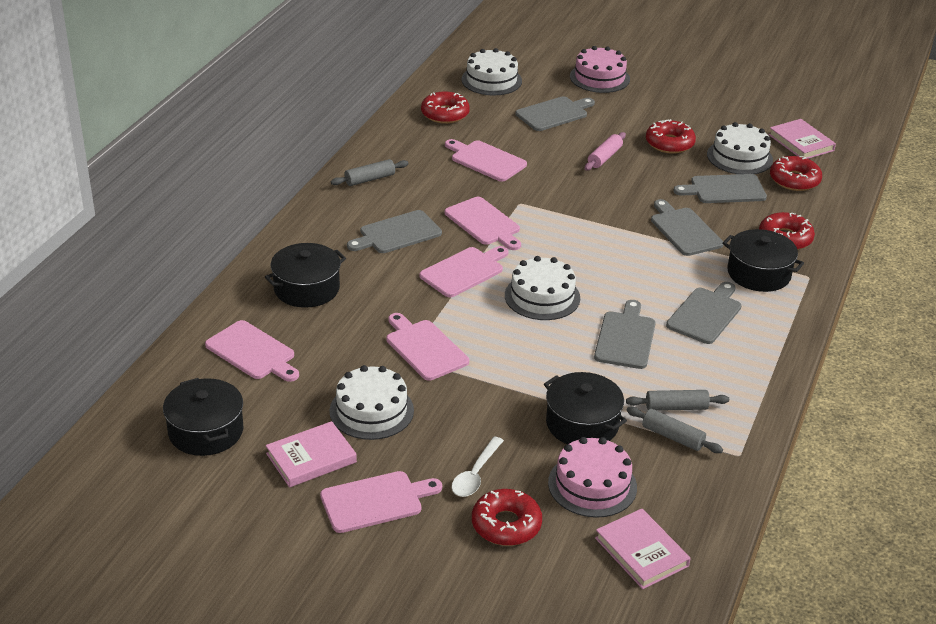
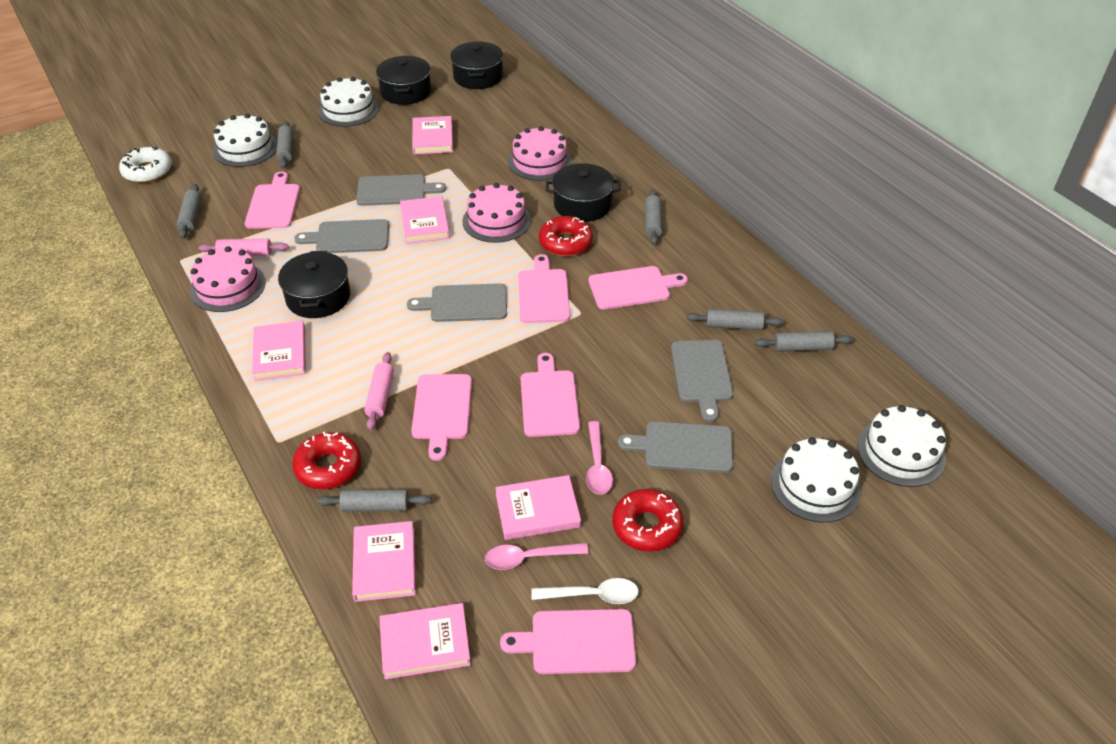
grey cutting board: [347,210,442,253] [516,96,595,131] [594,300,656,369] [651,199,723,256] [666,282,742,344] [673,174,767,203] = 6 -> [294,219,389,253] [356,174,446,206] [407,283,507,322] [618,422,733,473] [671,340,733,422] = 5
grey rolling pin: [331,159,409,186] [626,390,729,411] [626,407,723,453] = 3 -> [177,184,201,239] [276,121,293,168] [317,489,431,512] [645,189,662,245] [687,309,784,330] [755,331,853,352] = 6
pink book: [266,421,357,487] [595,509,691,589] [769,119,836,159] = 3 -> [252,321,306,381] [352,521,416,602] [379,603,471,679] [400,196,450,244] [412,116,453,154] [495,475,581,540] = 6
pink cake: [548,437,637,518] [570,46,630,93] = 2 -> [190,246,266,312] [462,183,531,243] [508,126,572,181] = 3
pink rolling pin: [585,132,626,171] = 1 -> [198,239,289,256] [364,352,394,430] = 2
pink spoon: none = 0 -> [485,543,588,570] [586,421,613,495] = 2
red donut: [421,92,470,124] [472,489,542,546] [646,119,696,154] [759,212,815,250] [770,156,822,191] = 5 -> [292,432,361,489] [539,216,593,256] [612,489,683,552] = 3
white donut: none = 0 -> [119,147,172,183] = 1

